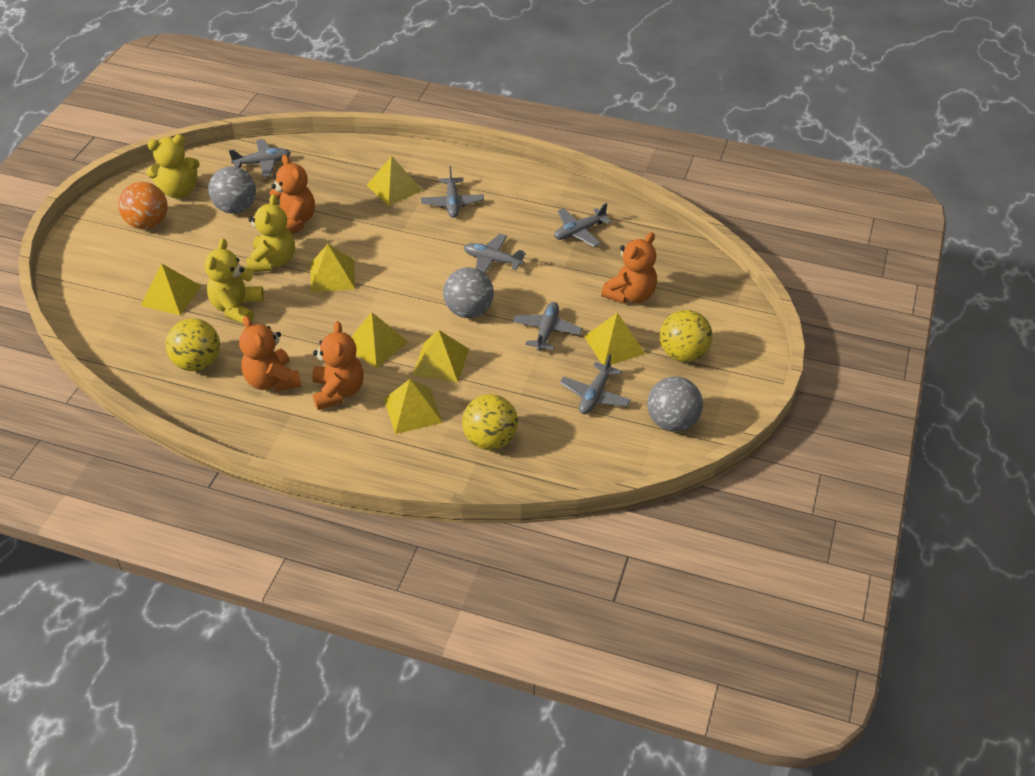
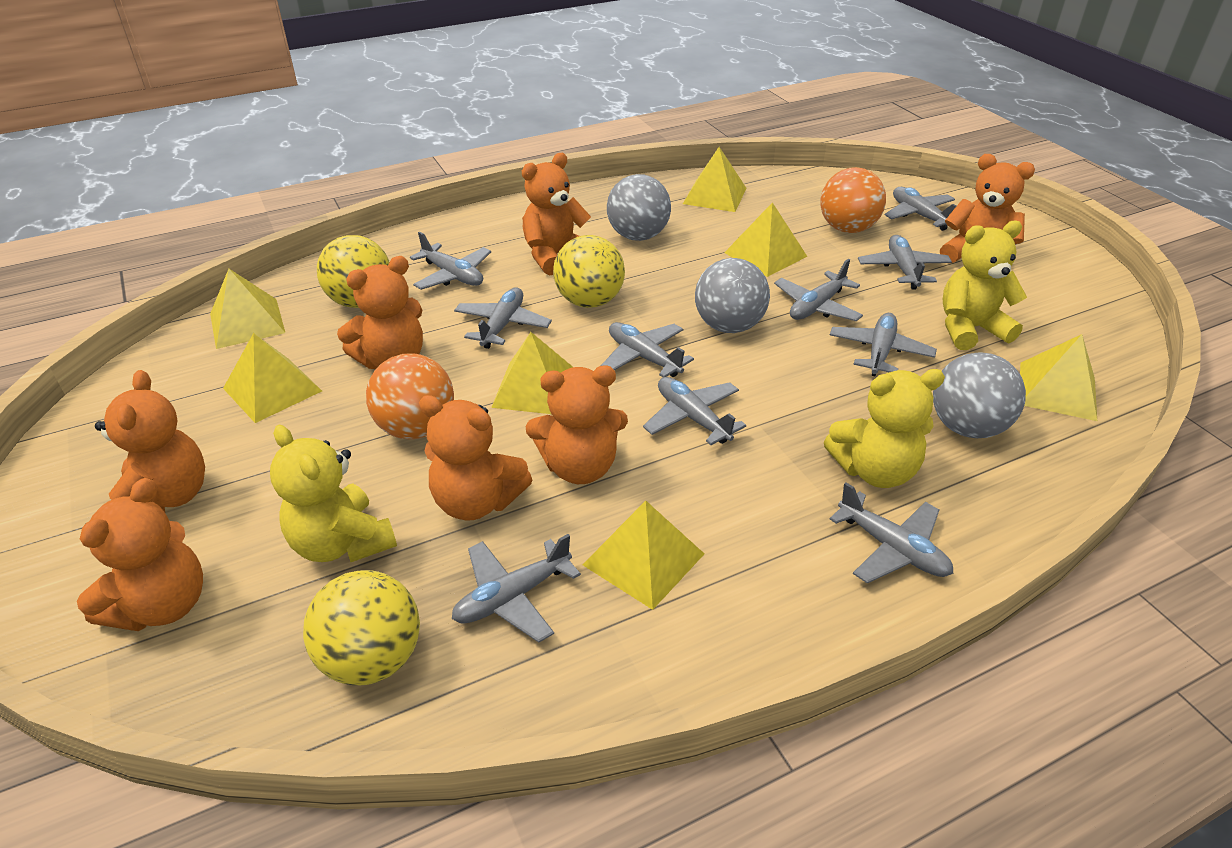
grey plane: [229,139,290,177] [421,166,484,218] [464,234,526,273] [513,302,582,351] [554,203,612,247] [560,354,631,414] = 6 -> [410,232,491,290] [452,534,581,643] [454,287,552,349] [601,322,694,377] [643,377,746,445] [774,259,863,321] [830,313,937,377] [830,482,953,583] [858,235,952,290] [885,187,956,231] = 10
orange ball: [118,182,168,229] = 1 -> [366,354,454,439] [821,167,886,233] = 2
orange teddy bear: [239,316,301,392] [270,155,315,235] [312,321,364,410] [601,232,657,304] = 4 -> [77,478,203,631] [95,370,205,512] [337,256,423,369] [419,395,532,521] [522,153,591,275] [526,365,628,484] [940,154,1035,263] = 7

